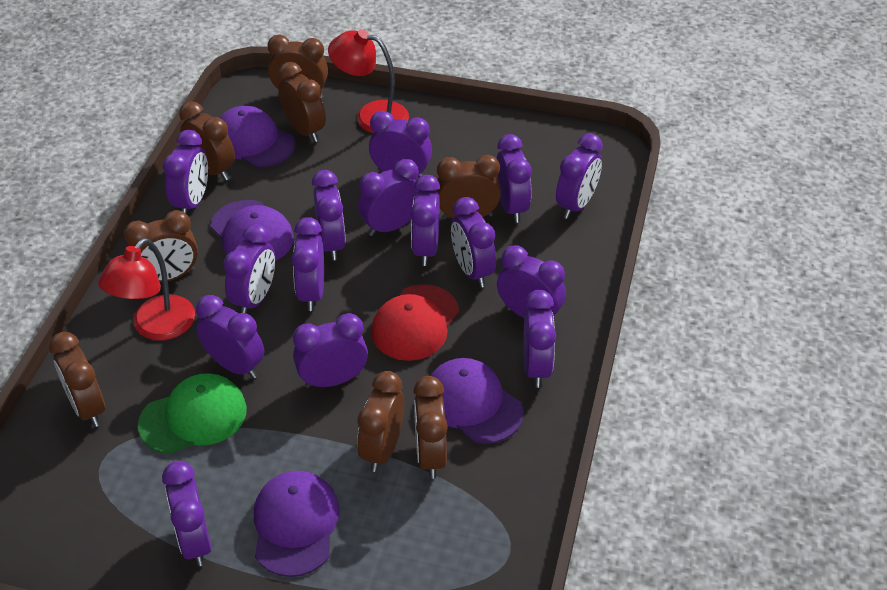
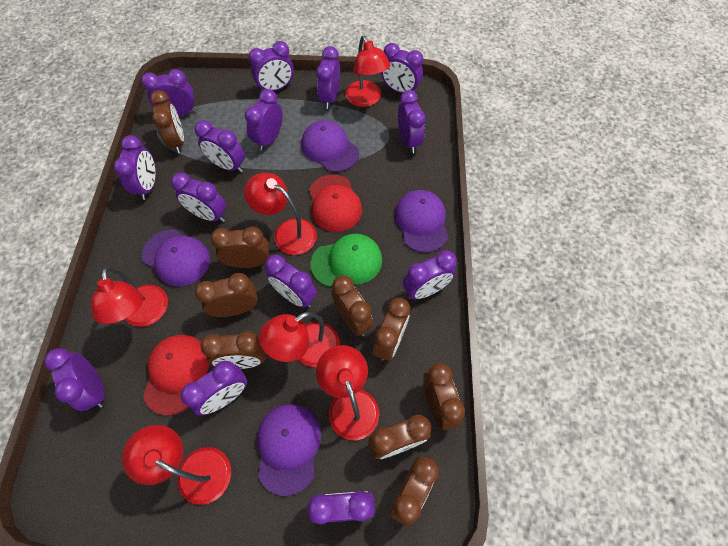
brown clock: [49,332,105,427] [124,210,198,282] [179,101,235,181] [268,35,328,98] [278,62,326,142] [357,371,405,472] [413,376,448,479] [435,155,501,220] = 8 -> [150,90,184,153] [195,273,258,317] [201,331,266,369] [211,226,269,268] [331,275,374,336] [368,415,431,459] [373,298,410,361] [390,456,439,526] [423,363,465,430] = 9
purple clock: [162,461,212,566] [163,130,208,214] [196,295,264,379] [223,224,275,314] [292,217,324,311] [293,313,368,388] [312,170,346,260] [358,159,419,236] [369,111,432,177] [411,175,440,266] [451,197,496,288] [496,134,532,223] [497,245,566,318] [524,290,556,388] [556,133,603,219] = 15 -> [44,348,105,411] [114,135,156,200] [141,69,196,116] [171,172,226,222] [180,361,247,416] [195,120,245,173] [245,89,283,151] [248,41,294,91] [265,255,317,308] [307,491,375,525] [316,46,340,109] [381,43,423,93] [398,90,426,153] [403,250,457,299] = 14
red cap: [371,284,459,361] = 1 -> [143,335,209,416] [309,174,362,232] = 2
red lamp: [98,238,195,341] [328,29,409,133] = 2 -> [91,267,168,327] [122,425,231,505] [244,173,317,255] [259,312,340,367] [316,345,379,440] [345,36,391,107] = 6

